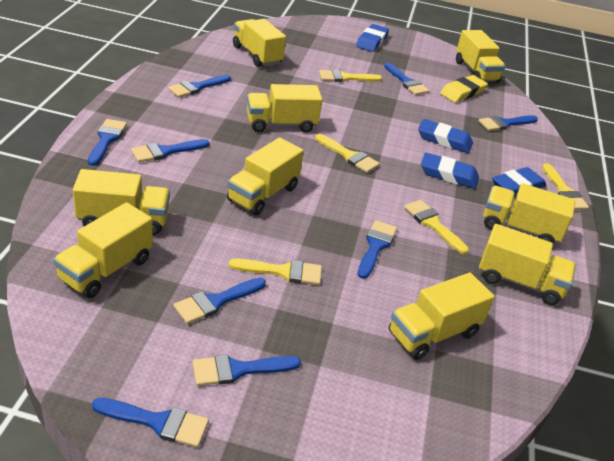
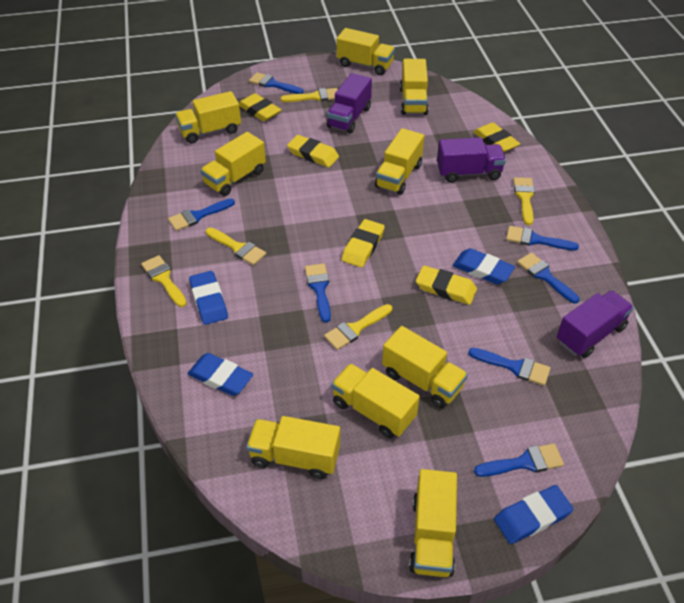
blue brush: [88,119,127,166] [92,398,209,447] [131,139,209,162] [168,75,231,98] [174,278,266,324] [193,354,301,386] [358,220,397,279] [384,63,430,95] [478,115,538,131] = 9 -> [168,198,235,231] [249,72,304,94] [305,263,331,323] [468,348,551,386] [474,443,564,477] [506,226,579,251] [517,253,580,304] = 7
purple truck: none = 0 -> [327,73,372,133] [437,137,506,183] [557,290,634,358] = 3
yellow eraser: [440,75,488,102] = 1 -> [239,93,281,122] [287,135,339,167] [342,219,385,267] [416,266,477,305] [473,122,520,153] = 5

